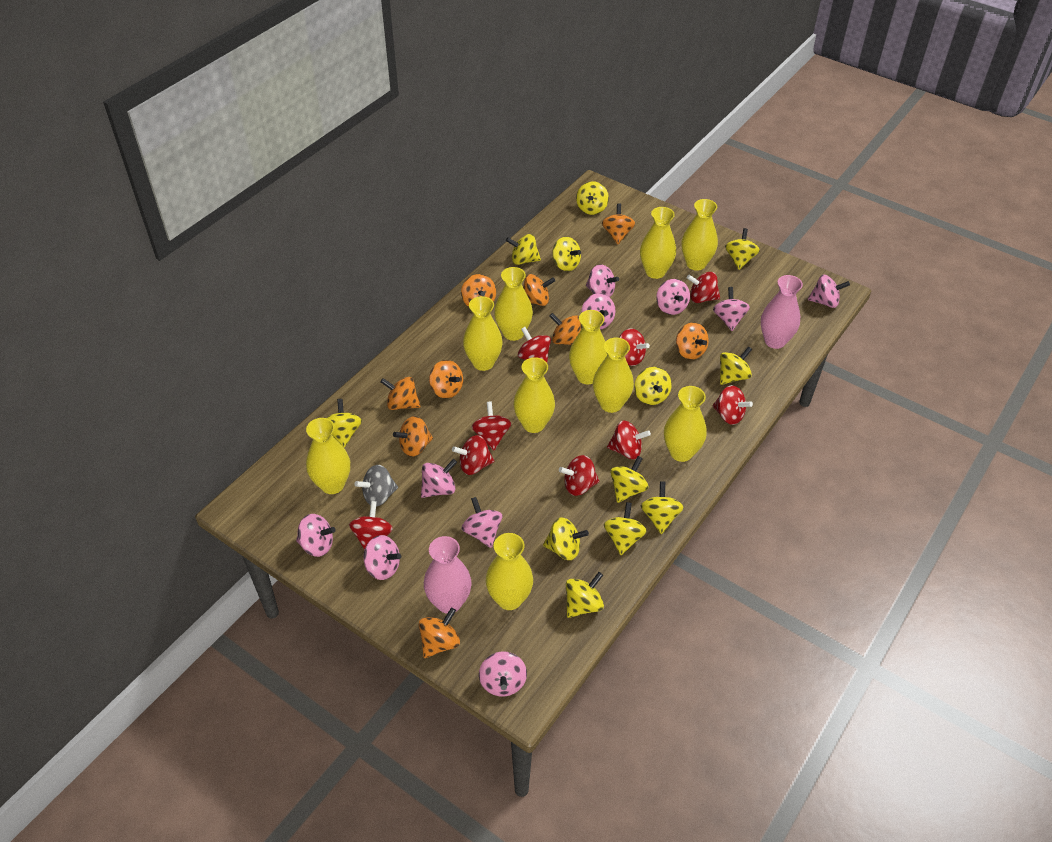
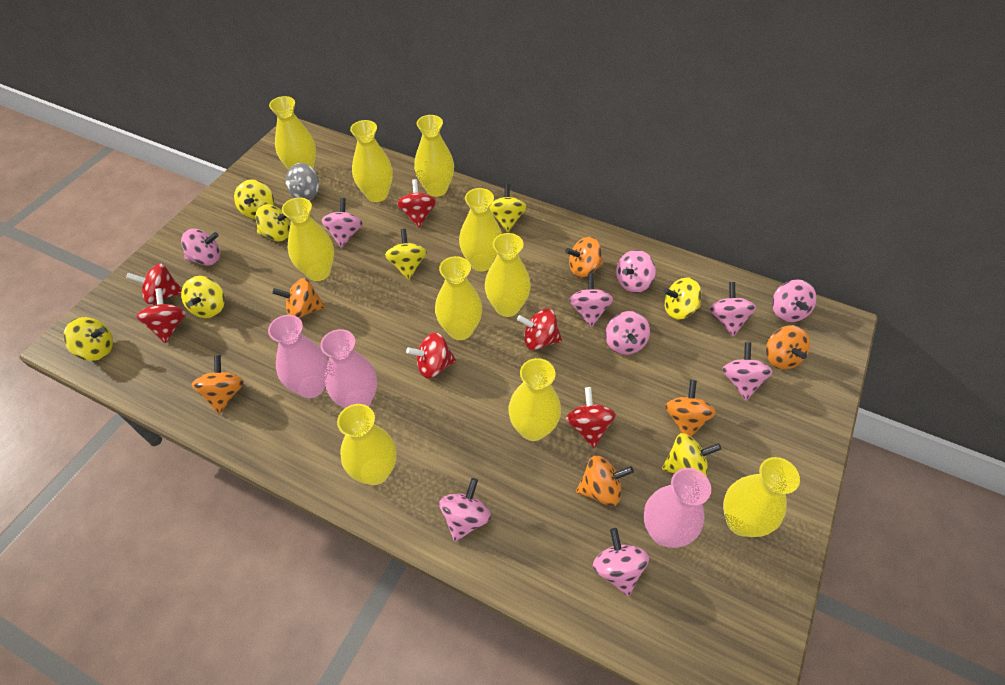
orange spinning top: [380,377,421,410] [393,416,433,457] [419,608,460,658] [429,360,463,398] [461,274,496,307] [523,274,555,306] [549,313,581,345] [602,203,635,244] [676,322,709,360] = 9 -> [192,355,244,414] [272,278,325,318] [565,237,604,277] [576,456,634,506] [665,380,716,437] [766,325,810,369] = 6
pink vase: [424,536,471,614] [761,275,803,349] = 2 -> [268,315,328,398] [320,329,377,408] [644,468,711,548] = 3
red spinning top: [349,501,393,550] [452,435,494,475] [472,401,511,451] [518,327,551,362] [559,455,599,496] [607,421,651,459] [619,328,650,366] [687,272,720,303] [712,385,753,425] = 9 -> [126,263,182,304] [136,288,186,343] [397,179,436,228] [406,333,456,378] [517,309,562,350] [566,387,616,448] = 6
yellow spinning top: [327,399,362,448] [506,234,541,265] [543,518,589,560] [552,237,581,271] [566,572,604,618] [576,181,609,215] [604,502,647,555] [610,456,648,503] [634,367,672,405] [641,481,684,534] [720,346,752,385] [725,228,760,270] = 12 -> [63,317,113,361] [181,276,225,318] [234,179,274,219] [256,204,290,242] [385,229,427,280] [489,183,527,232] [662,433,722,477] [663,277,702,320] = 8

